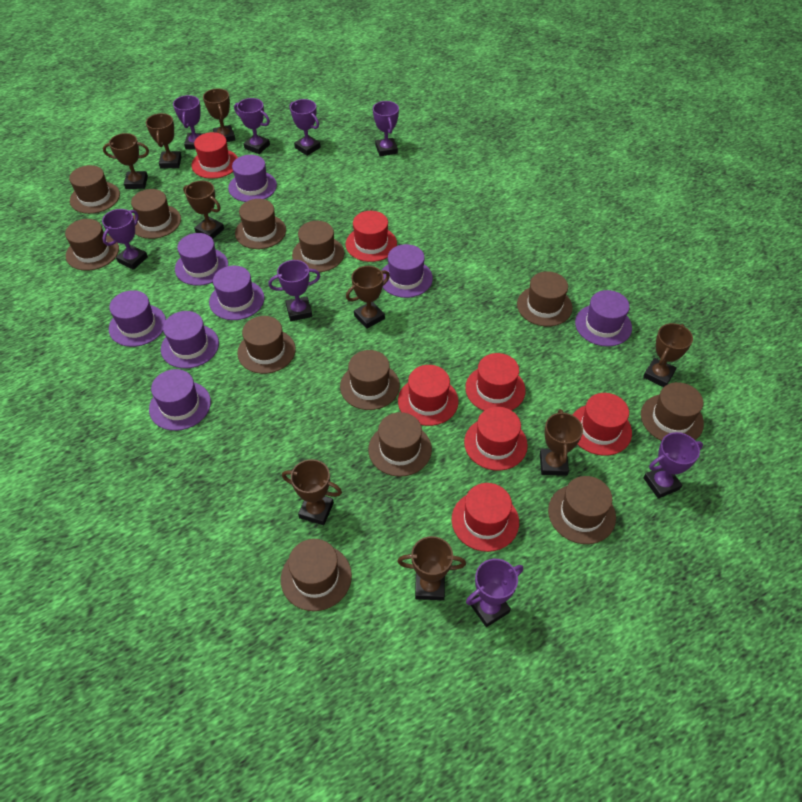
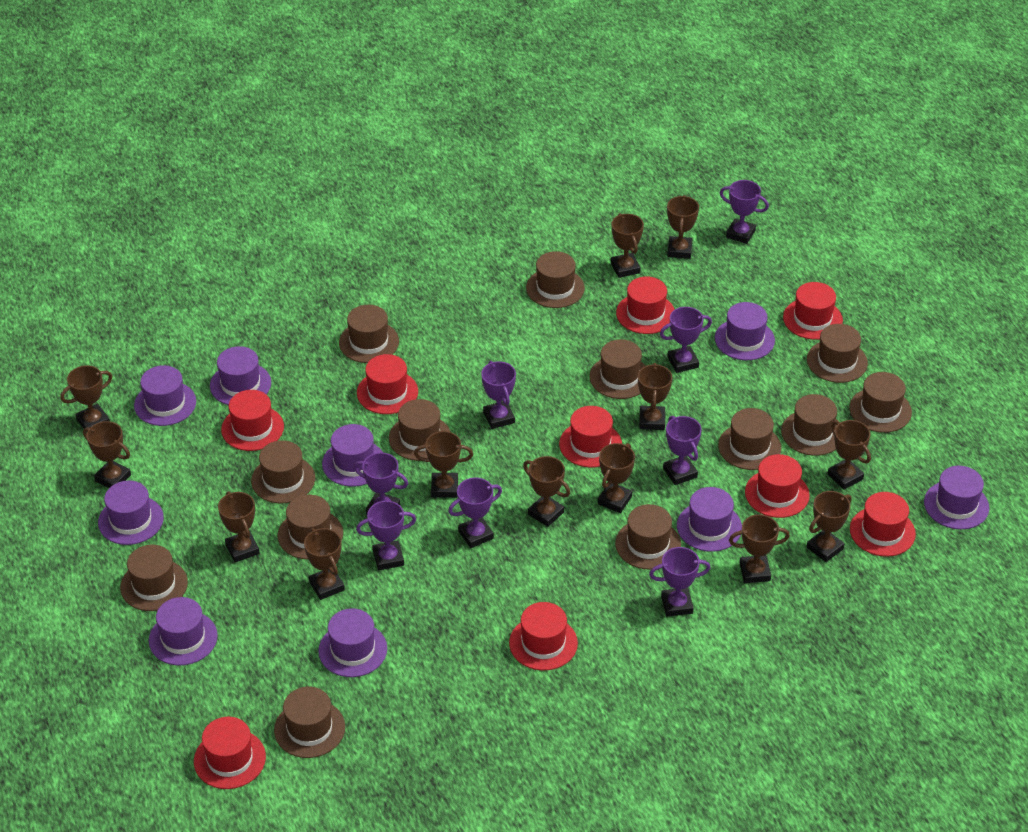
brown hat: [65,219,119,271] [69,165,120,214] [131,189,181,239] [235,199,286,249] [237,316,296,374] [281,539,352,611] [292,221,344,272] [340,350,400,410] [368,412,432,477] [517,271,573,327] [548,476,616,544] [641,382,704,441] = 12 -> [120,545,188,611] [251,440,315,504] [274,687,345,758] [278,495,343,559] [339,305,399,363] [389,399,451,461] [526,251,585,308] [589,339,646,399] [615,504,681,570] [718,408,781,470] [781,394,838,456] [807,324,868,383] [849,372,912,433] = 13
brown trophy: [103,133,149,189] [146,113,182,169] [183,181,224,239] [203,89,235,142] [282,459,342,525] [346,266,390,329] [397,536,466,600] [540,409,583,476] [643,323,693,387] = 9 -> [60,365,112,432] [83,421,131,488] [218,491,260,563] [304,528,345,600] [414,431,473,498] [523,456,570,527] [598,443,635,513] [611,213,644,278] [638,363,672,430] [667,195,699,259] [729,514,790,583] [807,491,852,562] [828,420,871,490] = 13
purple hat: [109,290,166,347] [149,369,211,431] [161,311,219,369] [175,233,228,286] [209,266,264,320] [228,155,277,202] [382,244,433,298] [575,290,632,347] = 8 -> [98,480,164,545] [134,365,196,426] [149,597,218,665] [210,346,271,405] [318,608,387,677] [322,424,383,487] [677,487,742,552] [715,302,775,360] [924,465,989,529] = 9
red hat: [191,132,238,179] [346,211,397,262] [398,365,459,426] [452,483,519,552] [464,407,528,470] [465,353,526,411] [573,393,632,456] = 7 -> [194,717,266,789] [221,390,284,451] [357,354,418,414] [509,602,578,670] [559,406,622,468] [616,277,675,334] [745,454,810,518] [783,282,843,340] [850,492,916,557] = 9

